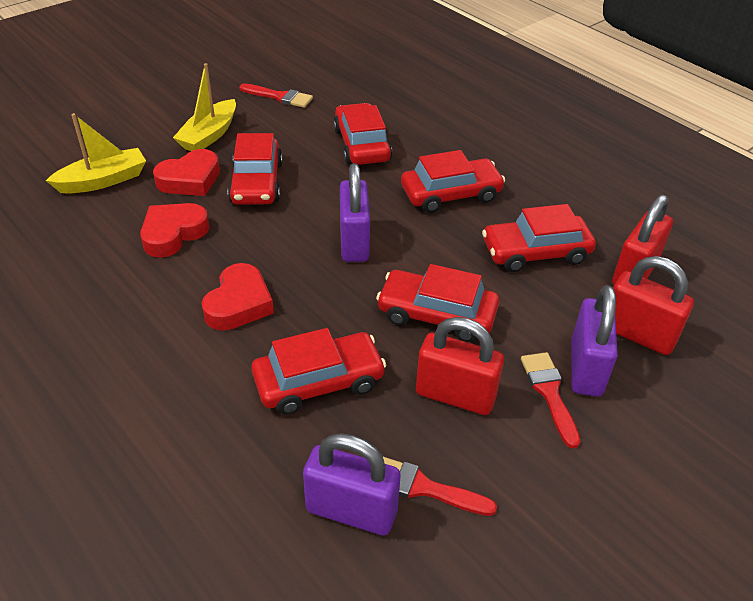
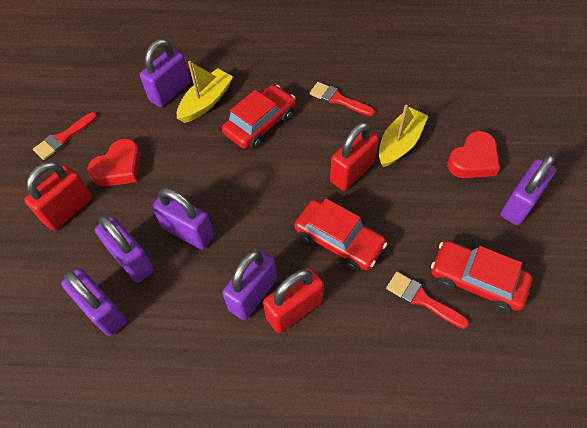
purple padlock: [303,433,400,536] [340,163,370,262] [571,285,618,397] = 3 -> [61,268,127,336] [95,216,154,283] [140,39,190,107] [152,188,214,250] [222,249,277,320] [500,155,556,225] = 6
red car: [227,133,283,205] [251,328,387,415] [333,103,392,165] [376,264,499,342] [401,150,505,213] [482,204,596,272] = 6 -> [222,85,296,149] [294,198,387,271] [431,241,533,313] = 3
red heart: [140,203,210,258] [153,149,220,196] [202,263,274,331] = 3 -> [87,139,141,187] [447,131,500,178] = 2

